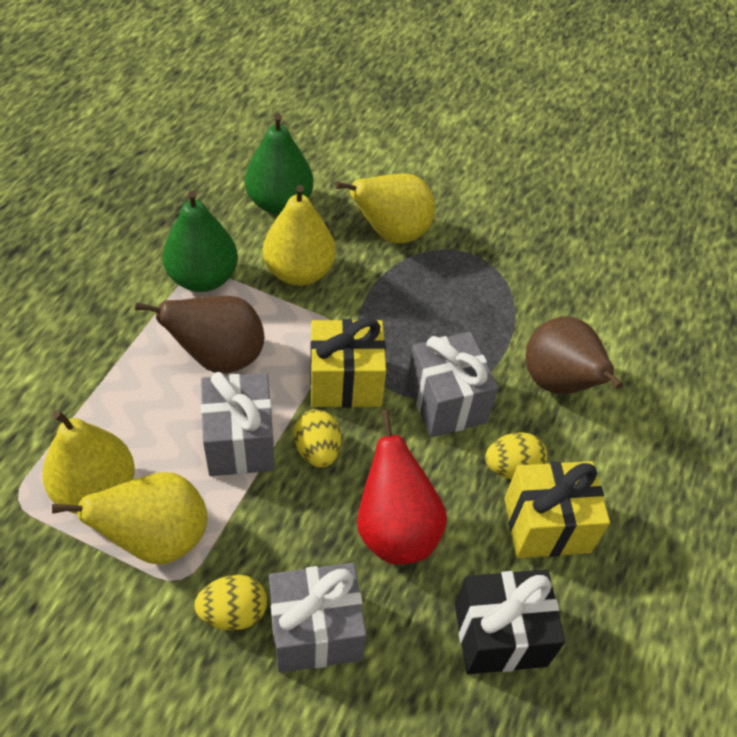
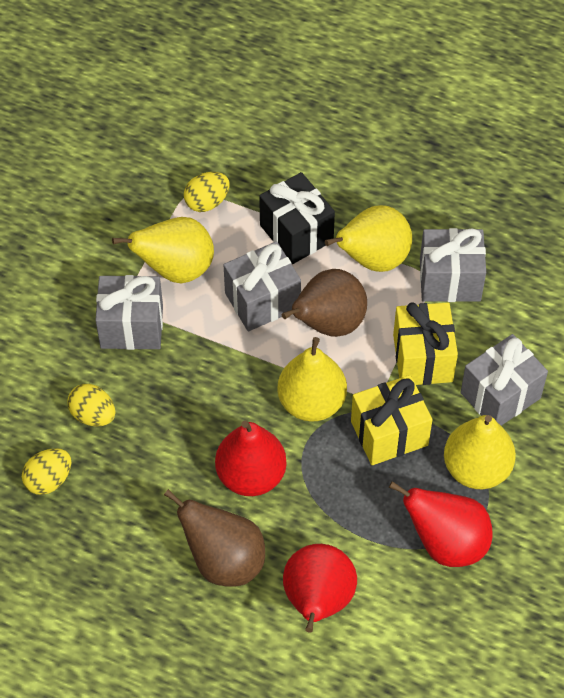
green pear: [163,190,238,292] [245,114,313,215] = 2 -> none = 0
grey gift: [201,372,275,476] [269,563,367,673] [407,332,498,437] = 3 -> [95,275,163,350] [224,241,301,331] [420,228,486,302] [461,334,548,426] = 4
red pear: [357,410,447,564] = 1 -> [215,421,287,496] [283,544,357,633] [389,481,493,567] = 3

